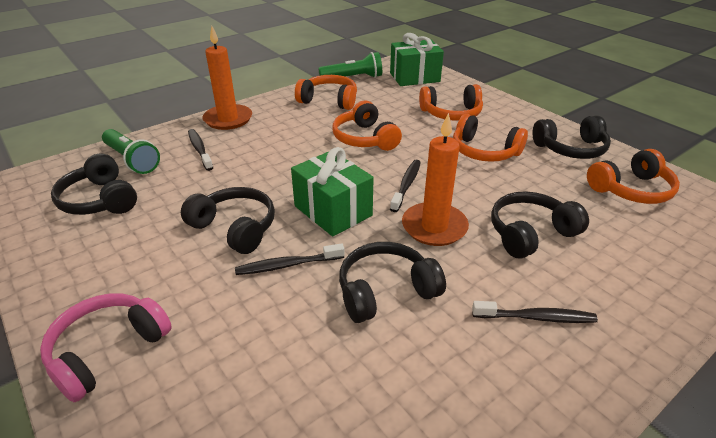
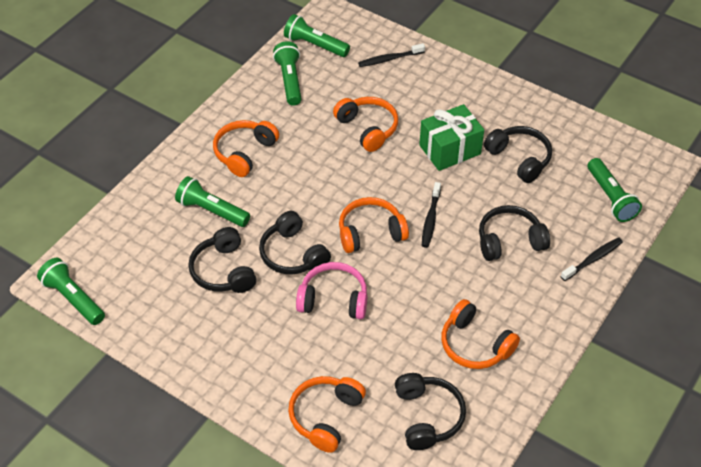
black toothbrush: [188,129,213,171] [235,243,345,275] [390,160,421,212] [472,301,598,323] = 4 -> [358,43,425,67] [422,182,441,248] [560,237,623,281] = 3
green flashlight: [102,129,160,174] [318,52,382,78] = 2 -> [37,258,105,325] [175,176,250,227] [273,41,302,106] [284,14,350,57] [588,158,642,222] = 5
green gift: [291,147,374,237] [390,33,444,86] = 2 -> [419,104,484,171] = 1
orange candle: [202,26,252,130] [402,113,469,246] = 2 -> none = 0

